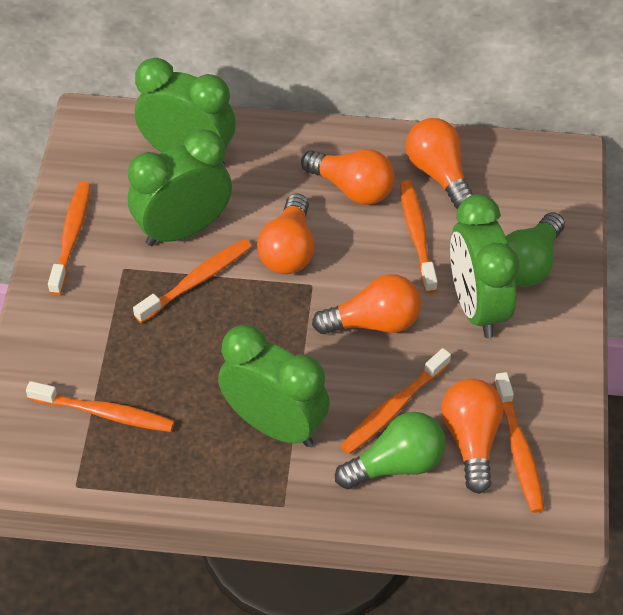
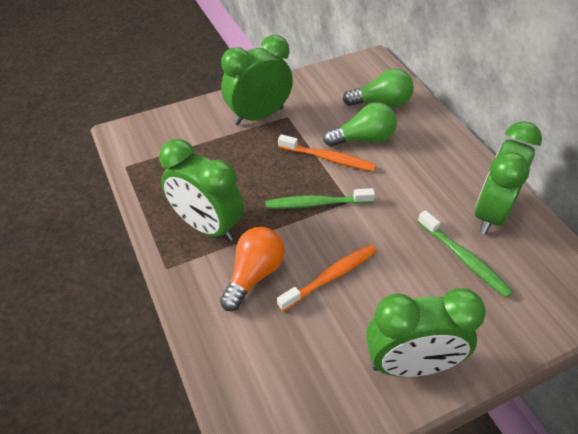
green toothbrush: none = 0 -> [265,188,375,209] [417,210,513,298] = 2
orange light bulb: [257,194,315,274] [301,149,395,205] [312,274,421,334] [406,118,474,209] [442,379,503,494] = 5 -> [220,227,285,311] = 1
orange toothbrush: [26,381,175,432] [48,182,91,295] [133,239,252,323] [340,348,451,454] [400,180,438,293] [494,372,545,513] = 6 -> [277,244,377,312] [278,134,376,172] = 2

